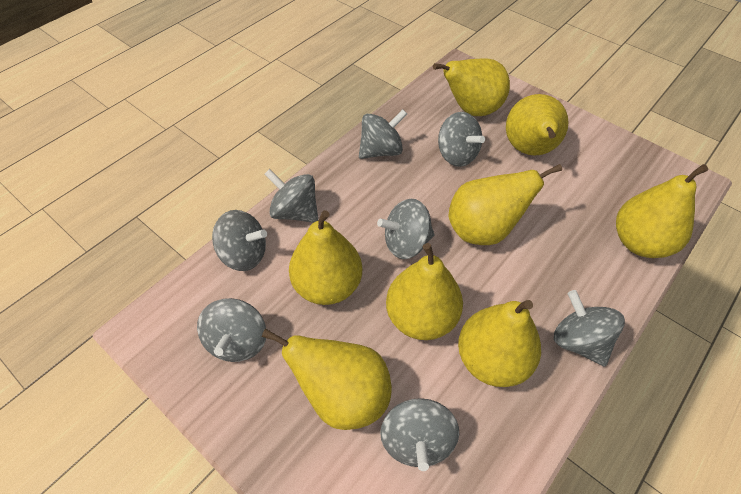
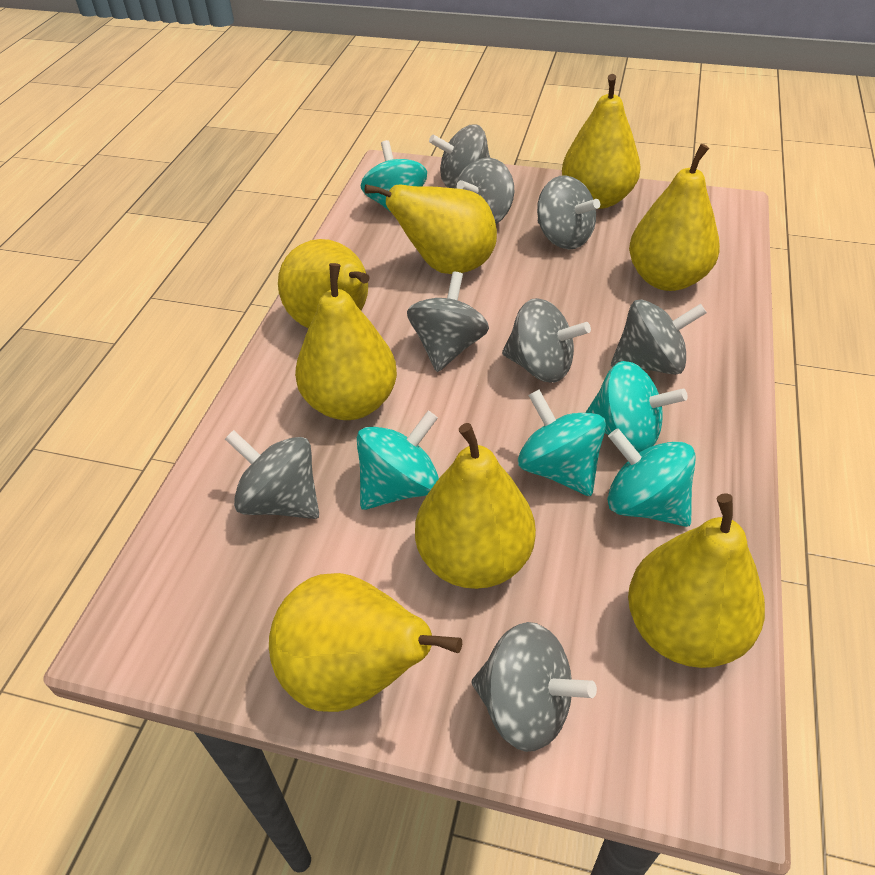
turquoise spinning top: none = 0 -> [357,411,439,510] [361,140,427,211] [518,390,606,496] [585,361,688,453] [607,428,696,527] = 5

